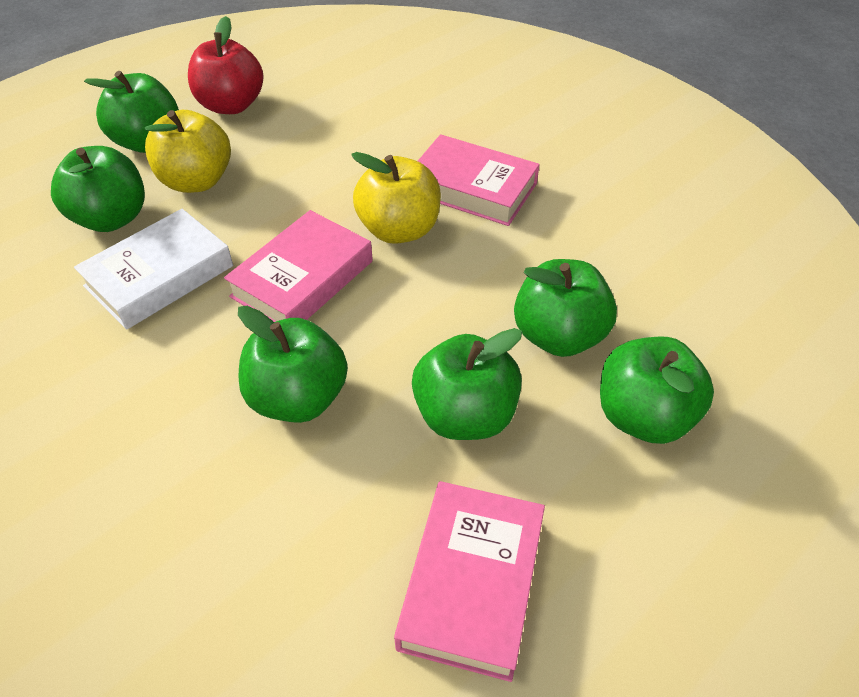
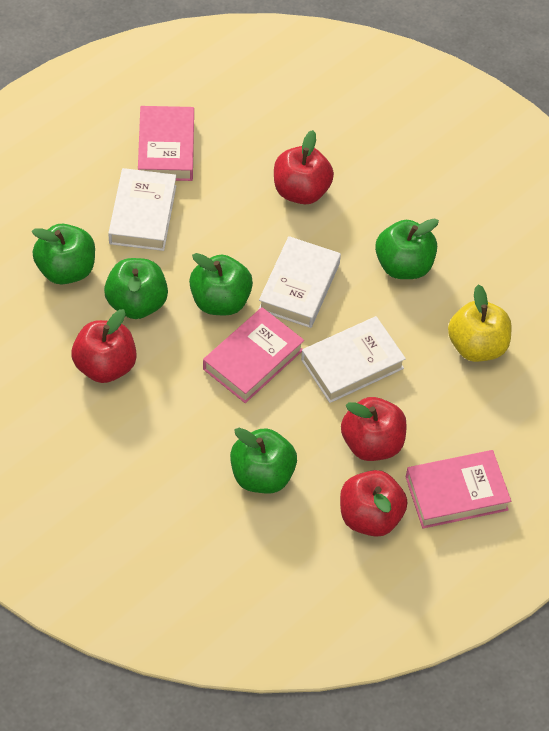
green apple: [51,146,145,232] [84,71,179,153] [238,306,348,423] [412,328,522,440] [514,259,617,357] [600,336,714,444] = 6 -> [32,224,95,285] [104,258,168,319] [189,253,253,315] [230,428,297,493] [375,218,439,279] = 5
red apple: [188,16,264,114] = 1 -> [71,309,137,383] [274,130,334,204] [340,470,408,537] [341,397,407,461] = 4
white book: [74,209,233,330] = 1 -> [108,168,176,251] [258,236,341,328] [301,316,406,403] = 3
yellow apple: [145,110,231,193] [351,152,441,244] = 2 -> [448,284,512,362] = 1

